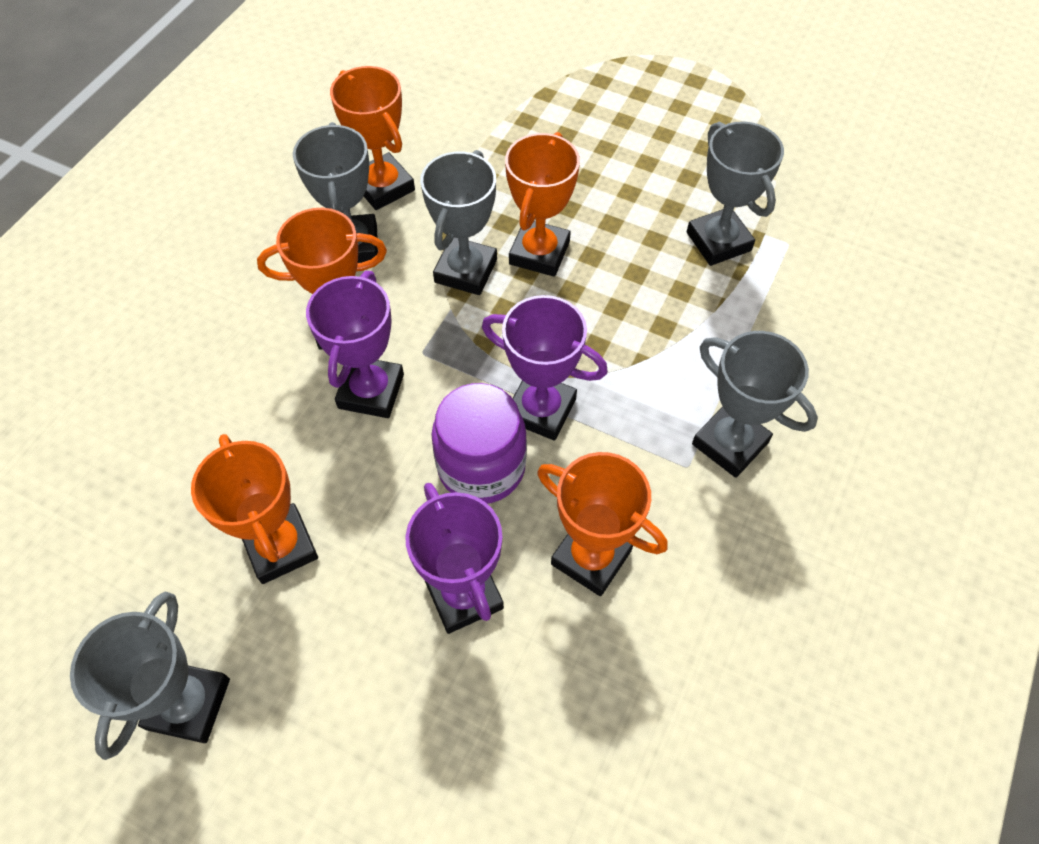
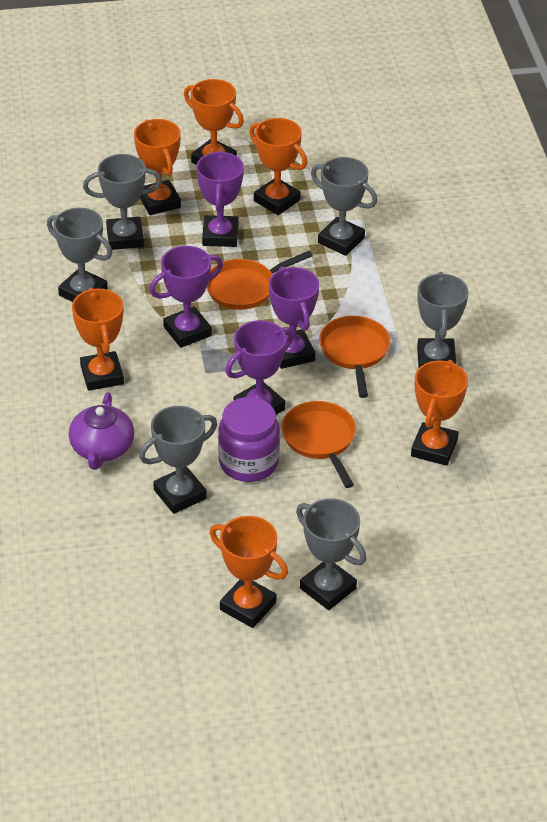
grey trophy: [70,592,230,760] [293,122,378,263] [420,150,497,295] [687,121,784,266] [692,331,818,478] = 5 -> [47,208,113,302] [83,154,162,250] [139,406,217,514] [296,498,366,610] [311,157,377,256] [417,272,468,368] = 6
orange pan: none = 0 -> [207,251,313,310] [282,401,356,488] [319,316,390,398] = 3
orange trophy: [191,434,318,584] [257,208,387,350] [330,66,415,210] [505,132,580,277] [537,452,668,596] = 5 -> [72,287,124,391] [134,119,181,215] [184,79,244,165] [210,516,288,628] [249,118,307,215] [411,360,468,466] = 6
purple teapot: none = 0 -> [69,392,134,470] = 1
purple trophy: [306,271,404,418] [405,483,504,634] [482,295,608,441] = 3 -> [149,246,223,348] [196,151,244,247] [226,320,294,415] [269,267,319,369] = 4

